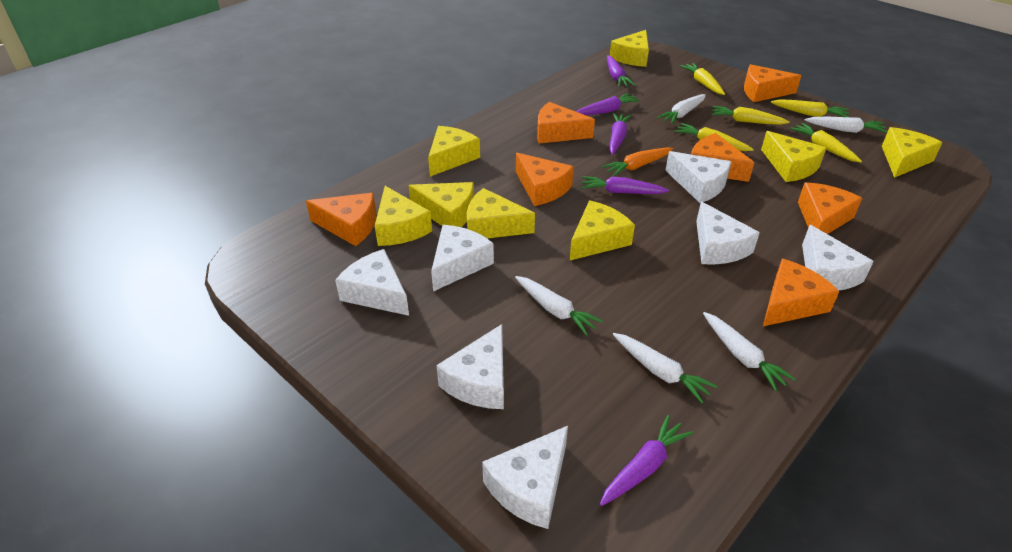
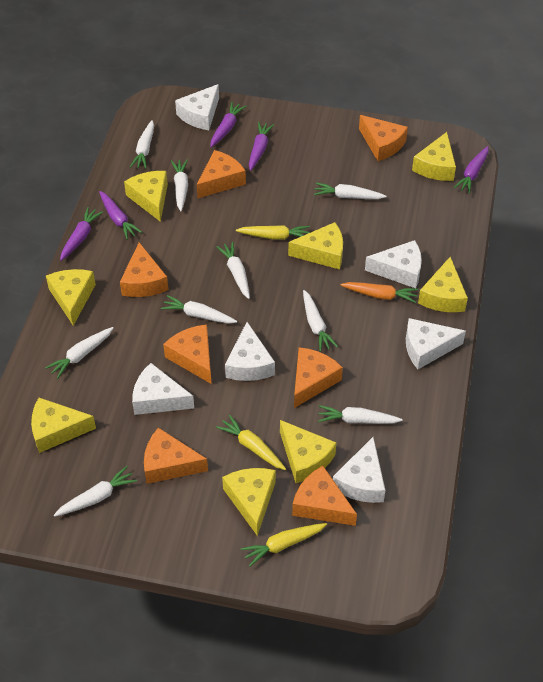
white carrot: [515,276,603,336] [613,333,717,403] [657,94,706,124] [703,312,796,391] [805,117,887,133] = 5 -> [45,327,114,379] [54,466,137,517] [130,120,154,169] [161,295,237,324] [171,159,188,212] [216,242,250,299] [303,290,338,352] [314,183,387,199] [318,405,403,424] = 9
white cheese: [335,249,409,316] [431,225,494,292] [436,324,504,409] [482,426,568,529] [665,151,732,203] [696,202,760,265] [802,225,874,290] = 7 -> [132,363,194,415] [175,84,219,130] [225,322,275,381] [333,437,385,503] [365,240,422,288] [406,318,466,369] = 6
yellow carrot: [674,123,754,151] [680,63,725,95] [711,106,790,125] [771,99,849,117] [790,123,862,162] = 5 -> [216,415,286,470] [236,225,310,240] [241,523,327,567] = 3

